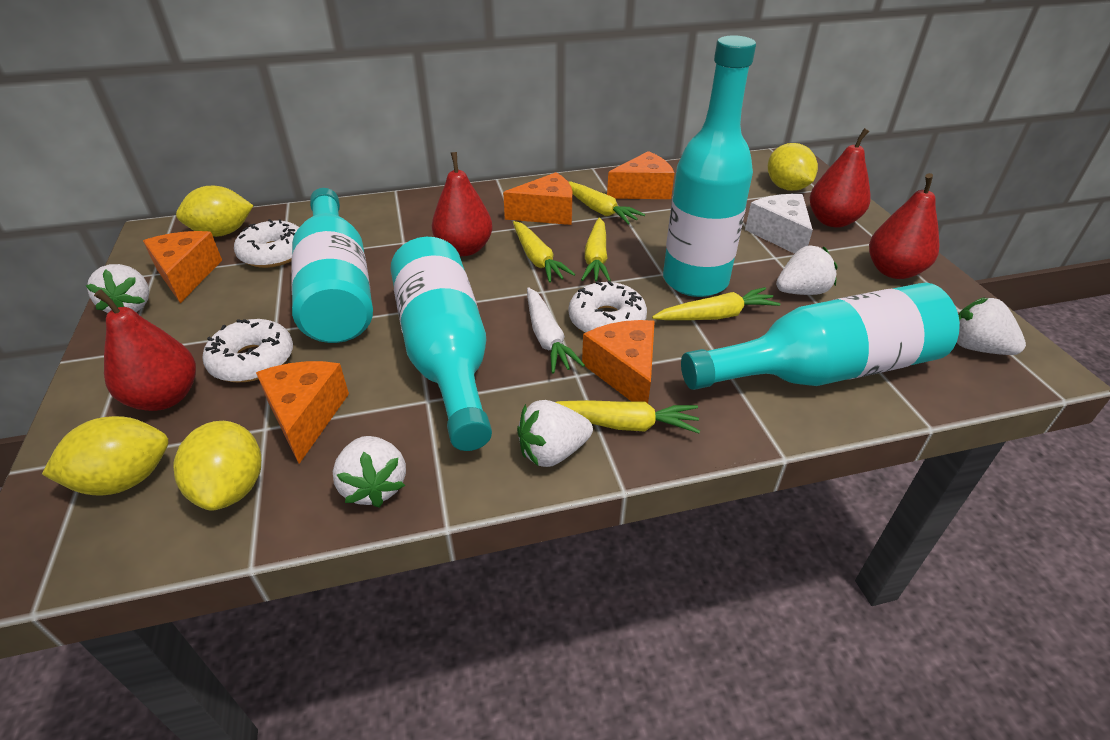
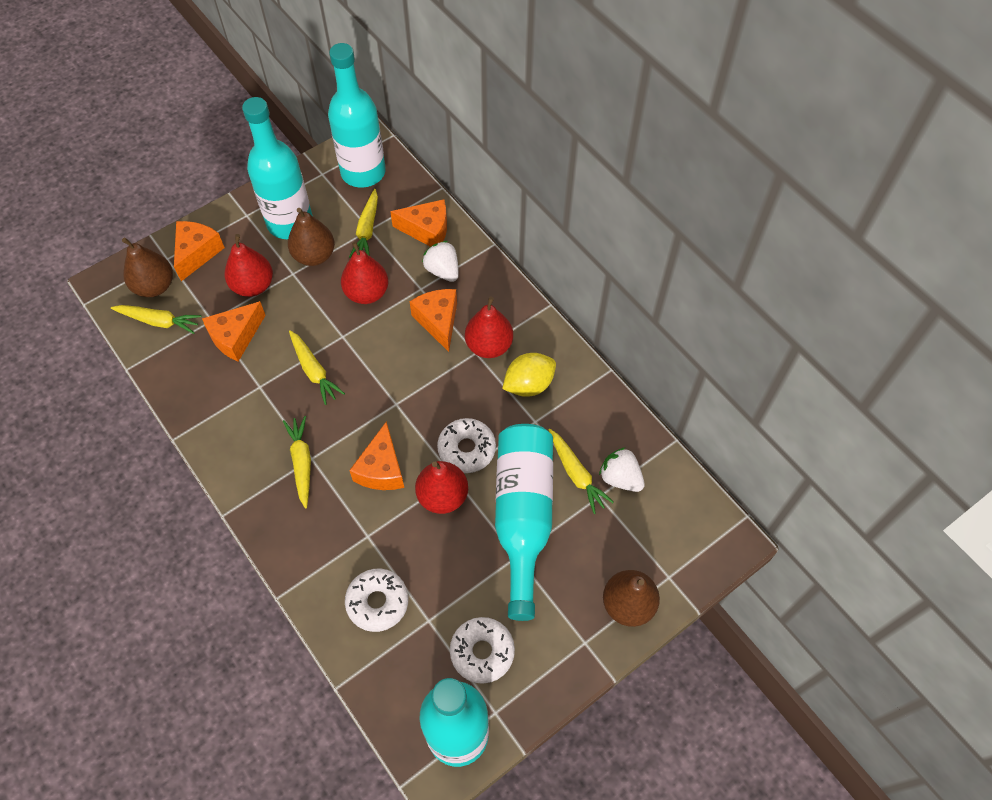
brown pear: none = 0 -> [122,238,173,297] [288,208,335,266] [603,570,660,627] = 3
white carrot: [527,287,585,373] = 1 -> none = 0
white cheese: [745,194,813,254] = 1 -> none = 0
white strawberry: [86,264,149,313] [333,436,406,507] [517,400,593,467] [776,245,838,295] [957,297,1026,355] = 5 -> [422,241,459,282] [599,447,645,492] = 2
yellow lemon: [42,416,168,495] [173,421,261,511] [176,186,253,237] [768,143,818,191] = 4 -> [502,353,556,397] = 1

